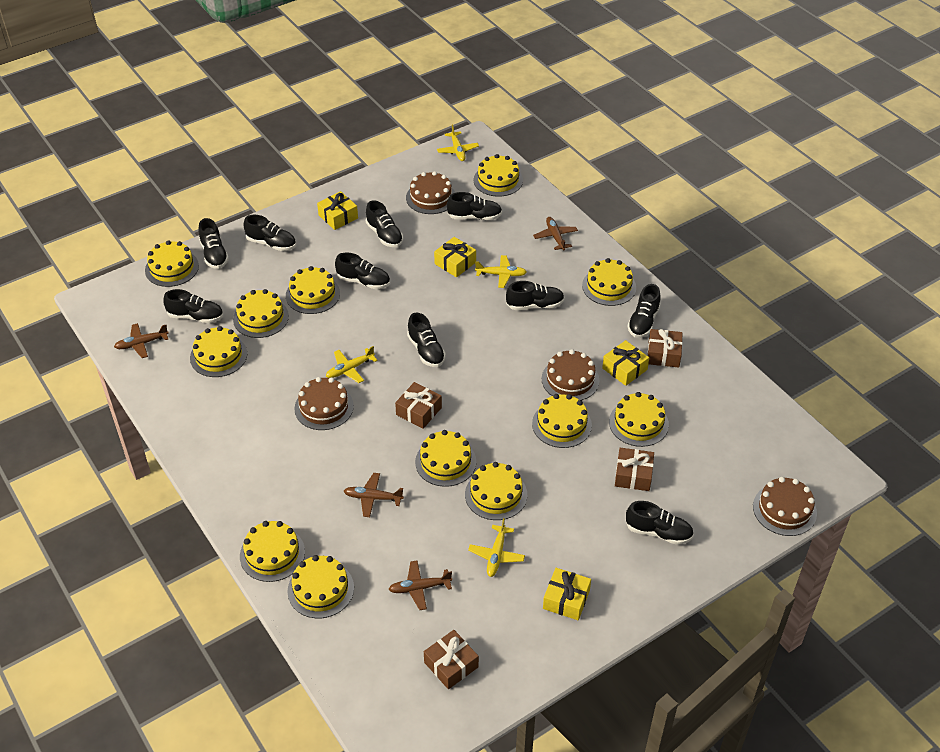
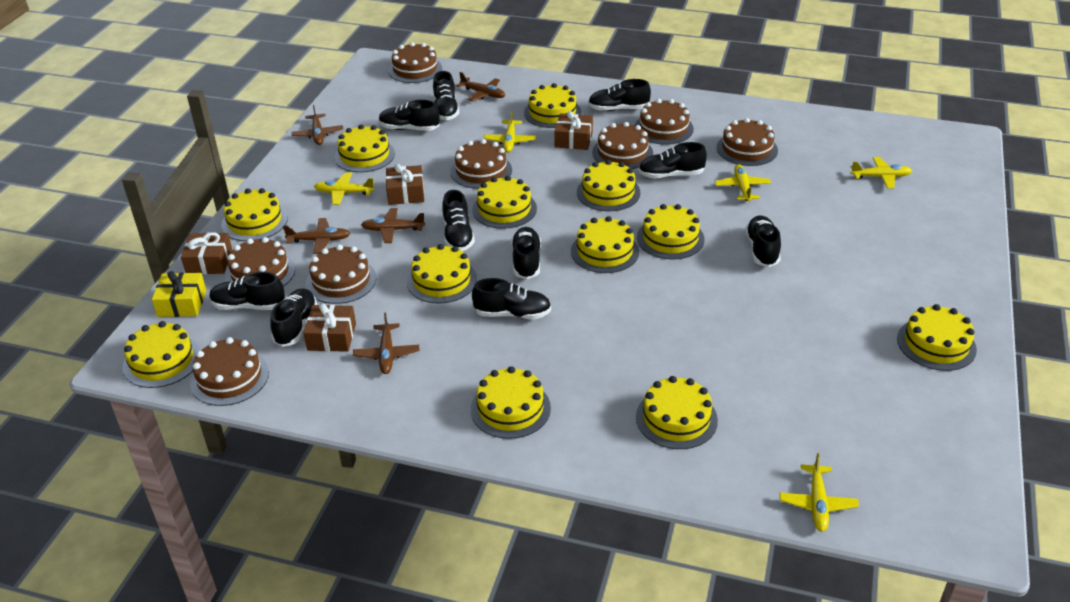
brown cake: [294,377,354,430] [406,171,455,214] [542,349,599,401] [753,477,817,536] = 4 -> [190,337,269,406] [225,237,295,287] [306,245,377,304] [388,42,442,83] [450,139,512,189] [592,122,653,169] [635,99,694,145] [717,118,778,166] = 8
brown plane: [114,323,169,358] [344,473,404,517] [388,560,452,610] [533,217,578,251] = 4 -> [283,218,350,254] [291,105,343,145] [353,313,419,374] [361,208,425,243] [456,72,505,101] = 5
yellow gift: [317,191,358,230] [434,237,476,277] [543,568,591,620] [602,340,649,386] = 4 -> [152,271,206,317] = 1
yellow plane: [326,346,378,383] [437,125,479,161] [468,518,525,577] [475,255,527,288] = 4 -> [314,172,375,205] [484,110,536,153] [715,164,771,202] [780,453,859,532] [851,157,912,189] = 5

